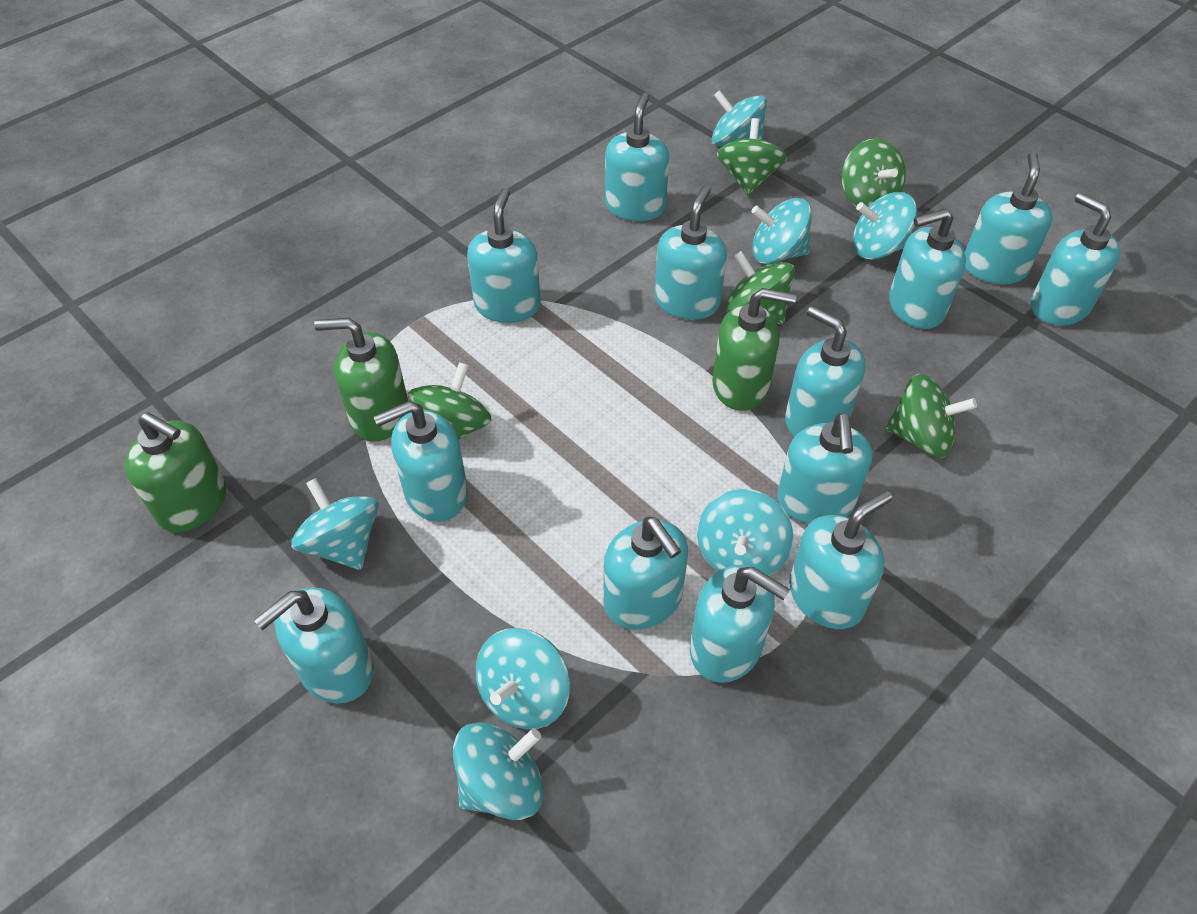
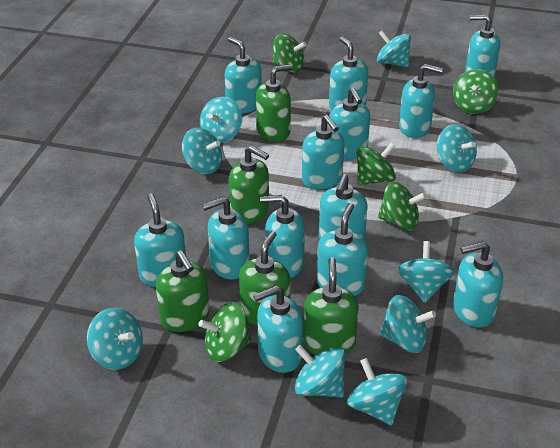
green soap dispenser: [125,412,226,532] [314,318,408,441] [712,288,796,411] = 3 -> [156,250,210,332] [229,145,269,224] [239,231,291,326] [256,64,292,141] [303,257,359,354] = 5
turquoise spinning top: [291,478,379,570] [453,722,544,820] [476,628,570,729] [697,489,793,576] [712,90,767,147] [751,198,812,264] [853,192,917,260] = 7 -> [87,308,143,370] [182,128,222,174] [200,97,242,143] [295,345,345,397] [347,358,407,425] [377,30,411,67] [380,295,436,353] [397,241,455,303] [437,124,477,173] = 9

